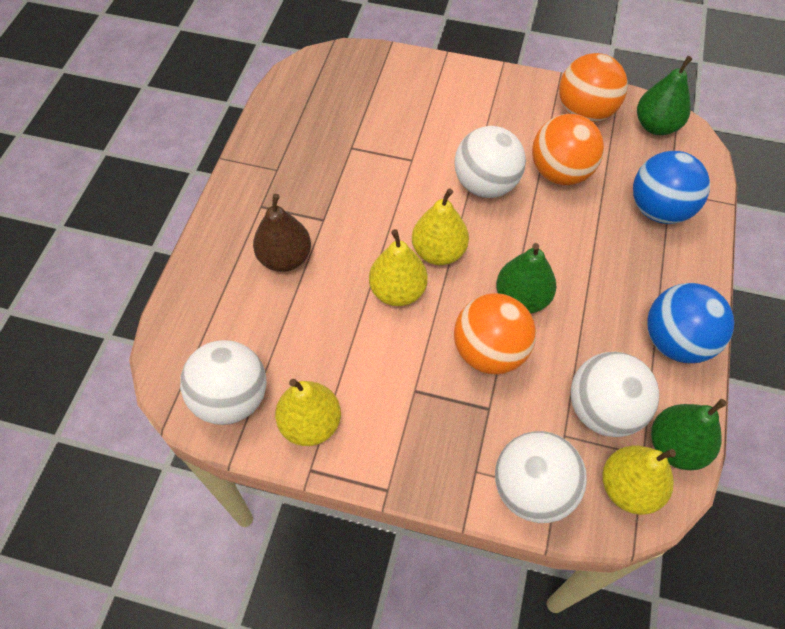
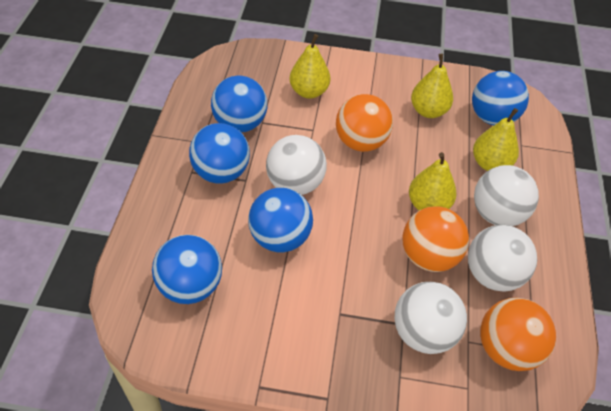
blue ball: [633,151,710,224] [647,283,734,363] = 2 -> [152,235,222,304] [189,123,250,184] [211,76,267,133] [248,188,313,252] [472,71,529,125] = 5
brown pear: [253,194,311,272] = 1 -> none = 0
green pear: [496,243,556,314] [637,56,693,135] [651,399,727,470] = 3 -> none = 0

